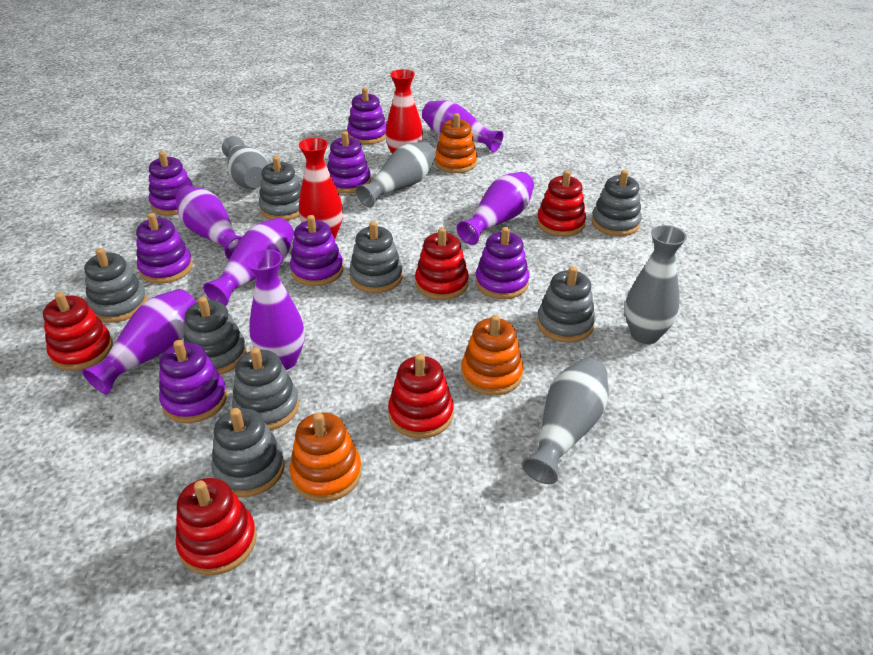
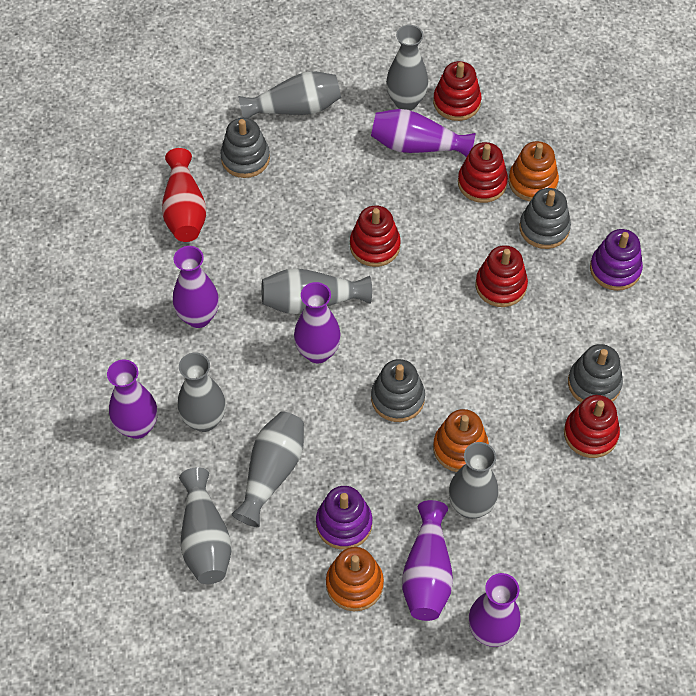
grey stacking toy: [84,248,147,323] [184,296,247,375] [211,408,285,497] [232,347,299,430] [259,156,301,221] [349,221,403,293] [537,266,595,343] [592,170,642,236] = 8 -> [220,118,270,178] [371,359,425,422] [520,188,571,249] [568,344,623,402] = 4
grey vase: [222,136,268,189] [356,142,436,208] [522,358,609,484] [625,225,687,344] = 4 -> [178,353,226,432] [179,467,232,584] [231,411,304,527] [238,71,341,118] [261,268,372,314] [386,25,428,111] [449,442,499,519] = 7
purple stacking toy: [136,213,193,284] [149,151,194,215] [159,340,227,423] [290,215,344,286] [327,131,371,193] [347,88,387,145] [475,227,529,299] = 7 -> [316,486,372,550] [590,229,643,291] = 2
red vase: [299,138,343,238] [386,69,423,154] = 2 -> [162,148,206,242] = 1

